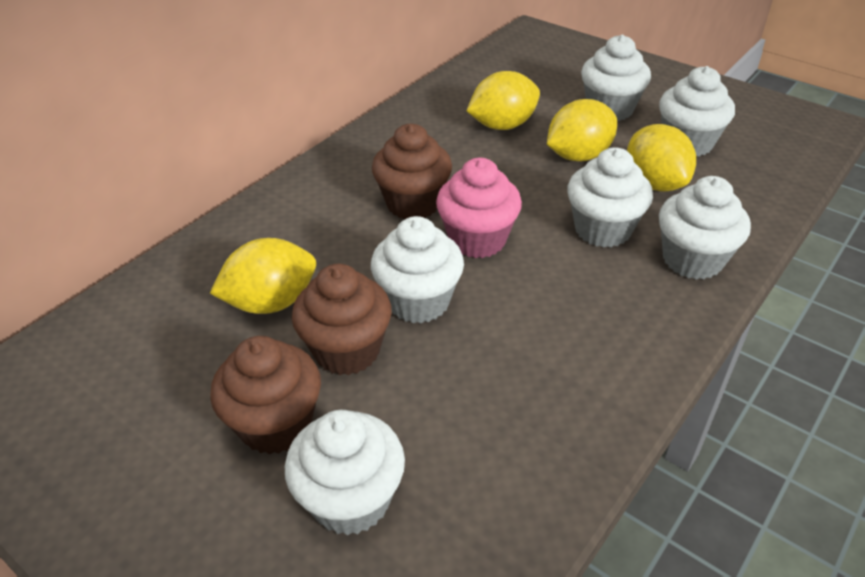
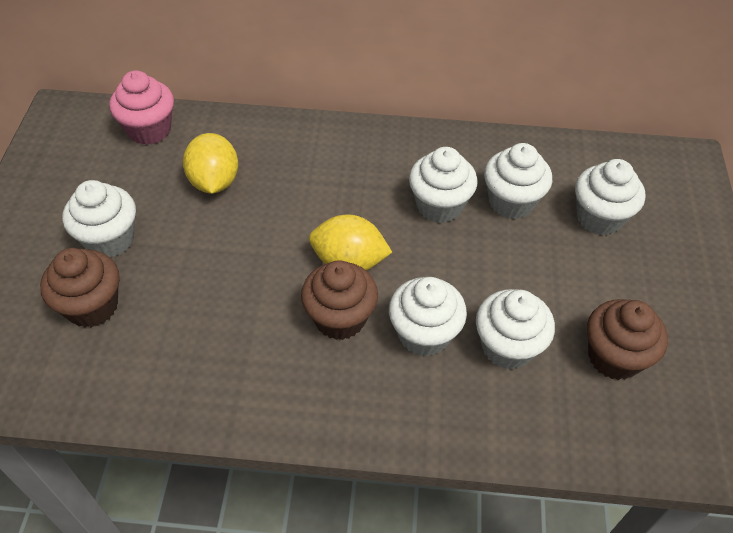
yellow lemon: [210,238,316,314] [467,71,540,130] [547,99,617,161] [627,124,696,192] = 4 -> [183,133,238,194] [309,214,392,271] = 2

